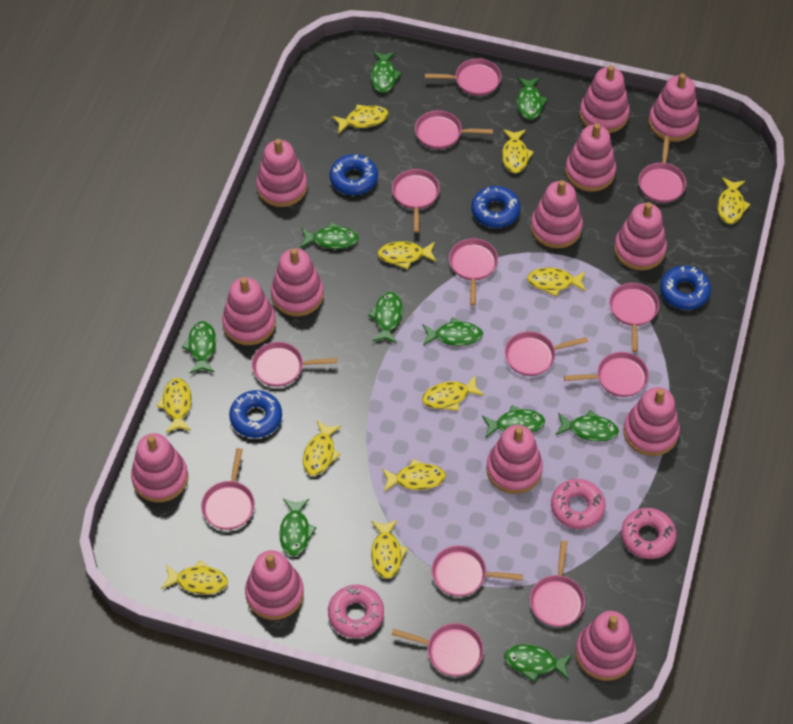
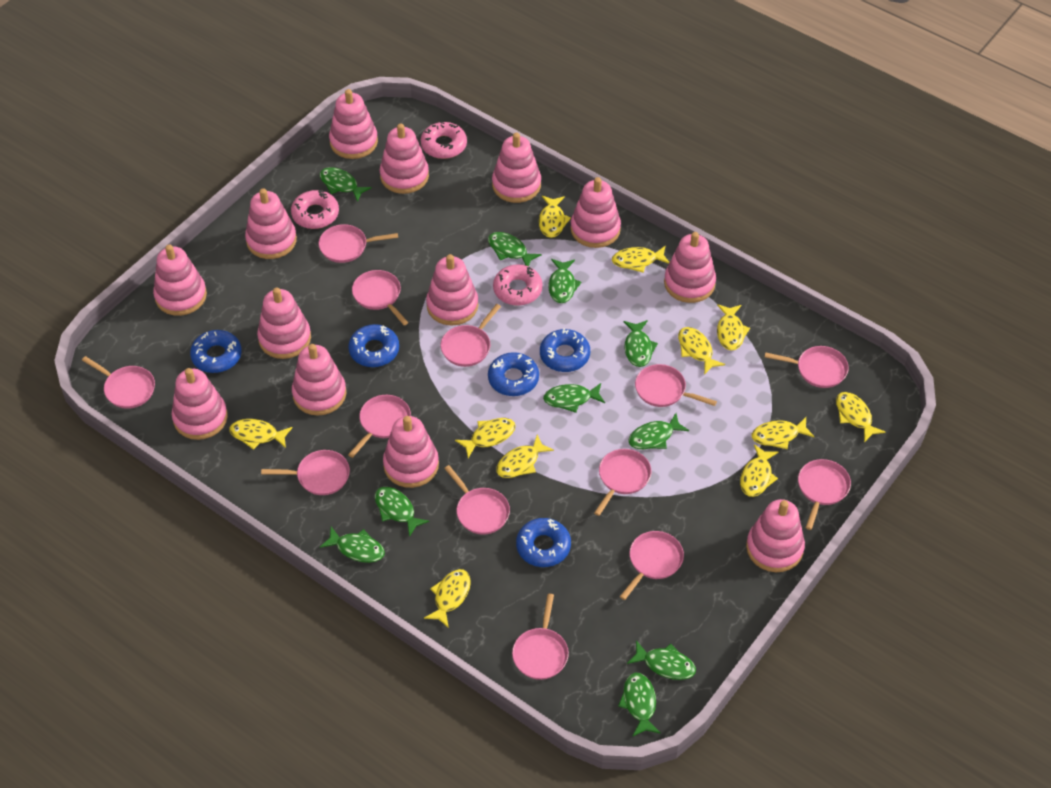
blue donut: [229,390,282,438] [330,154,378,195] [471,186,520,228] [660,266,711,310] = 4 -> [190,330,242,373] [348,324,399,367] [488,352,539,396] [516,518,571,567] [540,329,590,372] = 5

